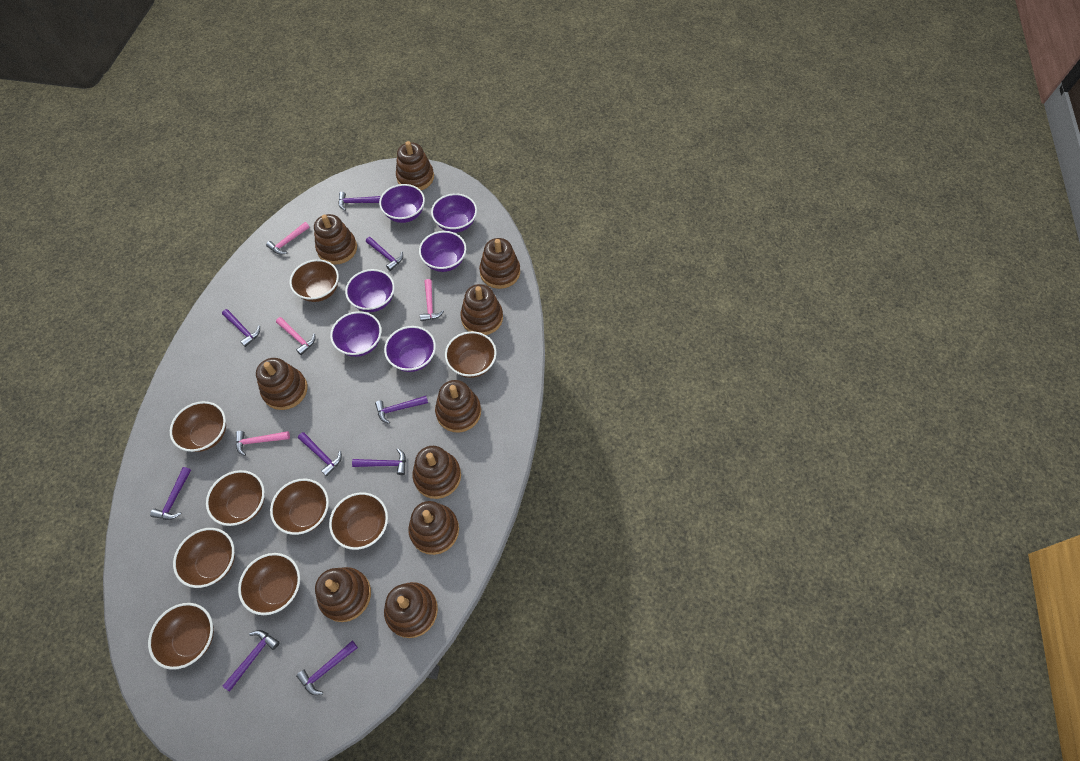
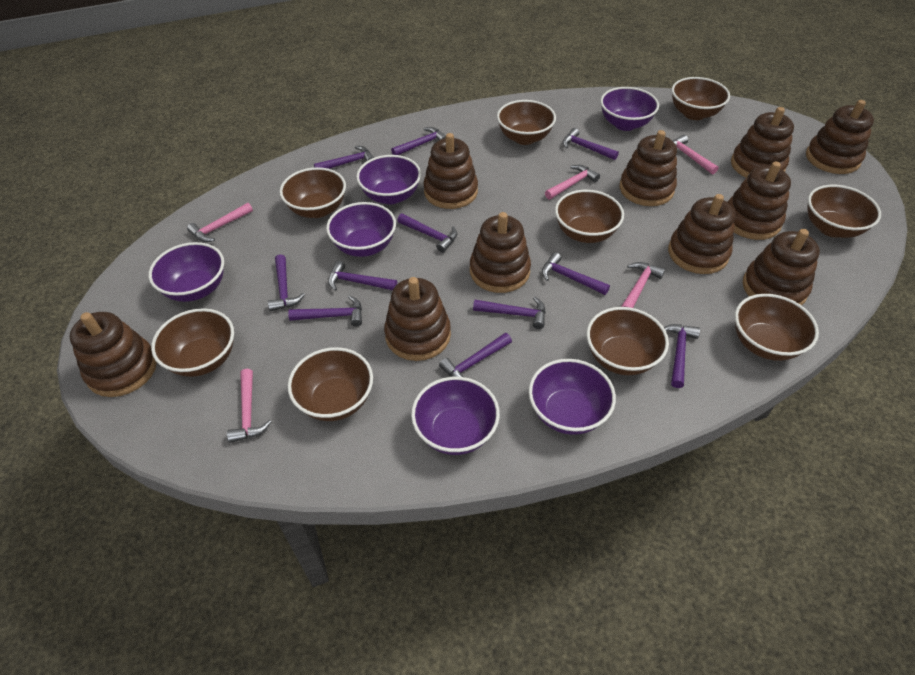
pink hammer: [236,431,290,456] [266,222,310,255] [276,317,316,355] [420,279,444,321] = 4 -> [187,203,253,242] [227,369,271,443] [545,165,600,199] [621,262,665,308] [672,135,719,175] = 5
purple hammer: [150,467,191,520] [222,309,260,347] [223,630,280,691] [296,640,358,695] [298,432,342,476] [338,192,381,211] [352,448,406,475] [366,237,403,271] [375,396,428,424] = 9 -> [268,254,305,311] [288,295,362,326] [314,146,374,169] [328,261,397,291] [391,127,446,155] [397,214,457,253] [439,333,512,377] [473,297,546,329] [542,252,610,295] [563,128,619,160] [664,324,700,388] = 11

